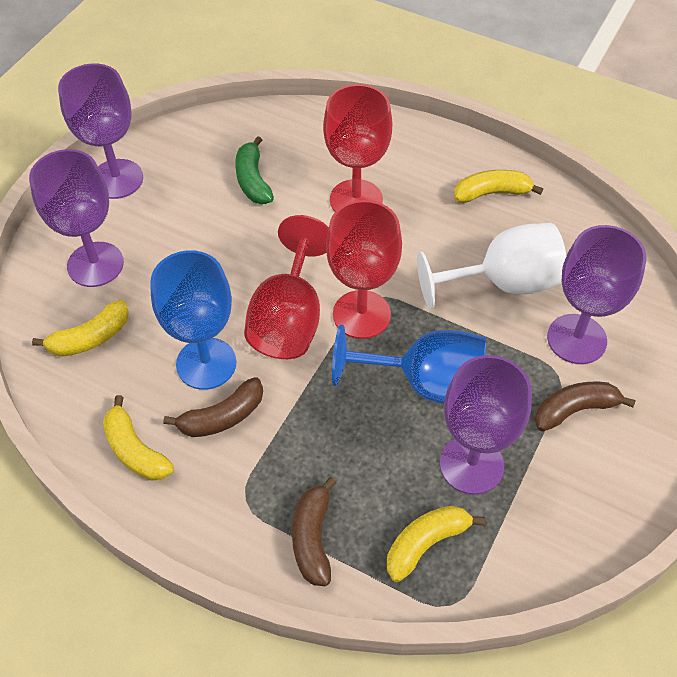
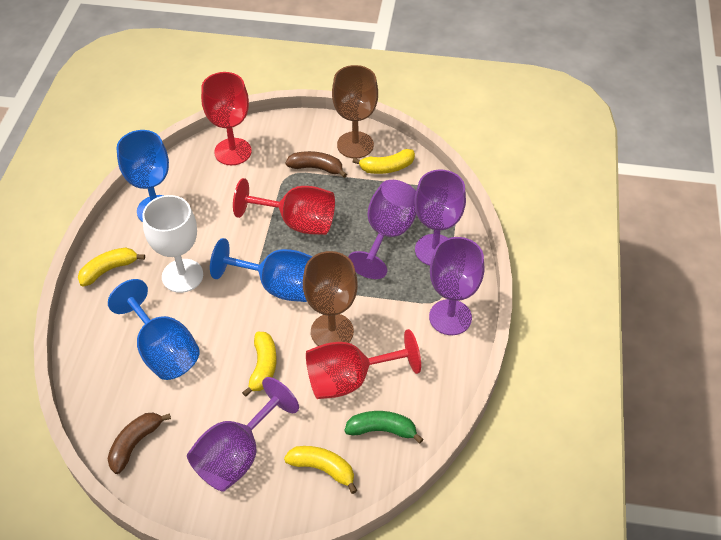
blue goblet: [150,250,236,390] [332,325,486,404] = 2 -> [108,279,200,380] [116,130,169,222] [210,238,313,302] = 3
brown banana: [163,377,263,437] [292,477,337,586] [534,381,636,431] = 3 -> [107,412,171,474] [285,151,347,178] = 2
brown goblet: none = 0 -> [303,251,358,346] [332,65,378,158] = 2

